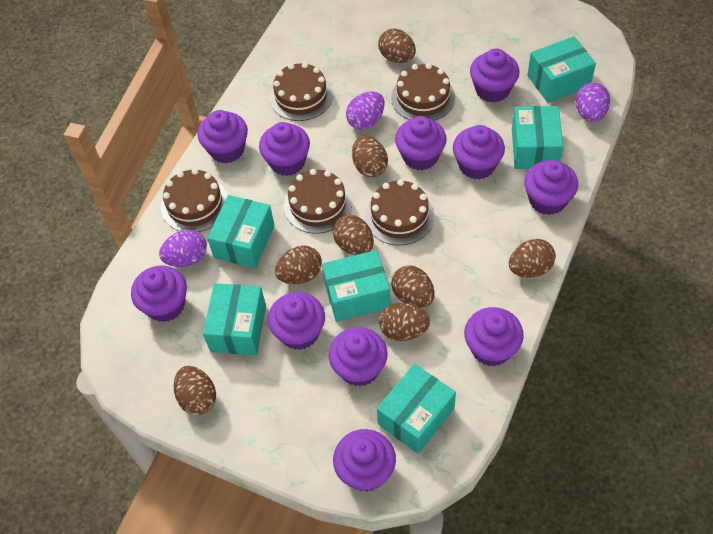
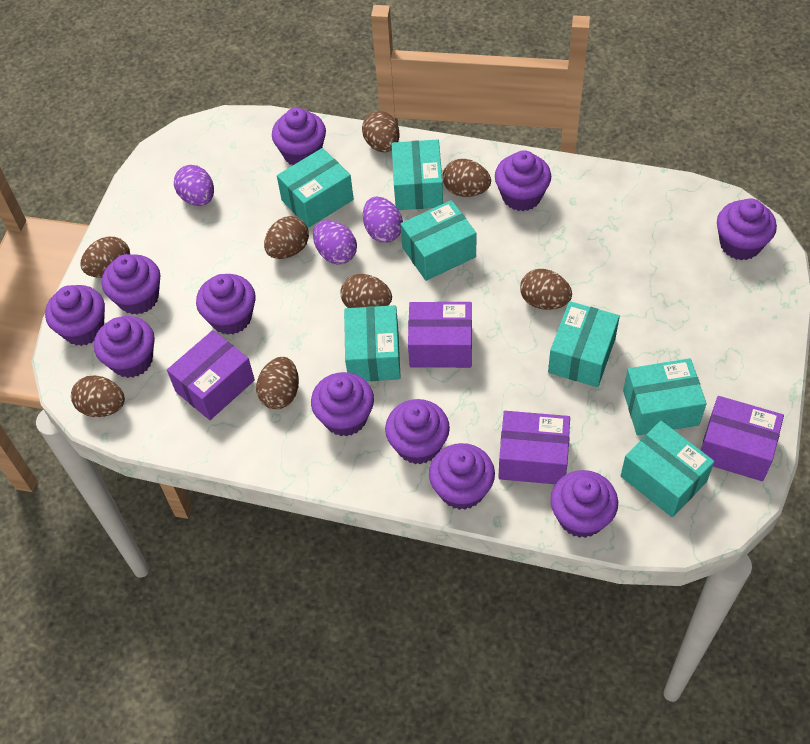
brown cake: [161,168,228,232] [270,62,333,121] [284,169,352,233] [365,179,434,245] [391,63,455,121] = 5 -> none = 0
purple box: none = 0 -> [167,330,255,420] [408,302,472,368] [498,411,570,484] [701,396,784,481] = 4
turquoise box: [203,283,266,355] [207,195,275,268] [322,250,390,322] [377,364,456,454] [512,106,563,169] [527,36,596,103] = 6 -> [277,148,354,228] [344,305,401,381] [392,140,443,210] [401,200,476,281] [548,301,620,387] [621,421,714,517] [623,358,706,436] = 7

